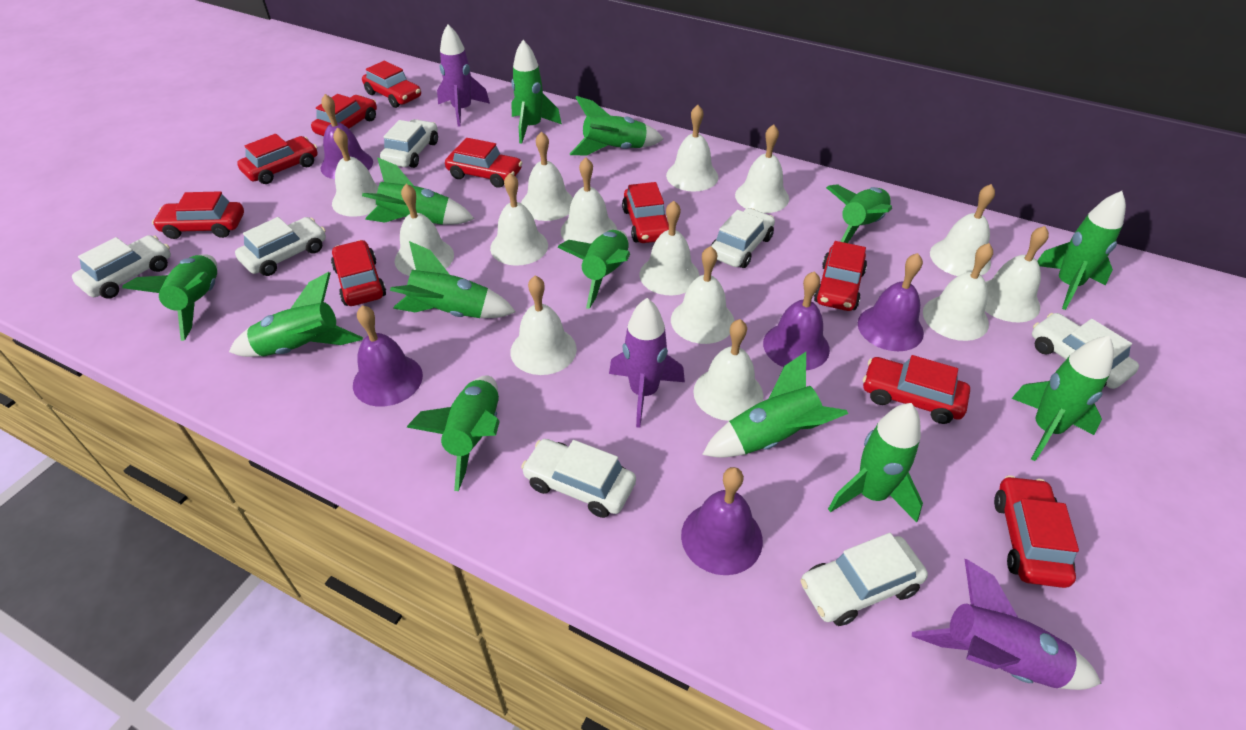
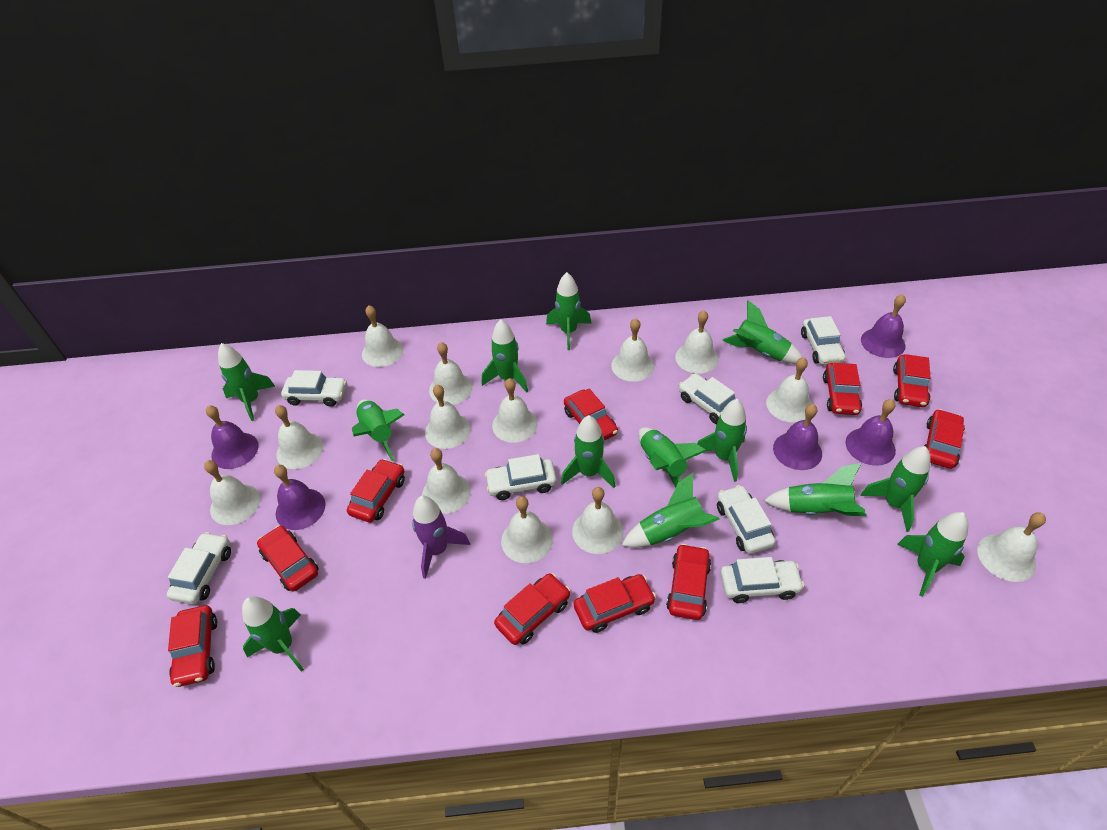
purple rocket: [437,24,490,126] [609,298,685,428] [912,559,1102,690] = 3 -> [412,496,470,579] = 1
white bell: [332,127,379,217] [395,184,454,276] [490,173,548,266] [510,276,577,375] [521,131,573,221] [561,158,617,244] [639,201,699,295] [666,105,718,192] [671,246,734,344] [693,319,763,421] [735,124,789,213] [923,243,993,341] [930,184,995,276] [985,226,1049,322] = 14 -> [204,460,260,525] [275,405,323,469] [362,305,403,367] [422,448,471,514] [425,385,471,449] [429,342,473,405] [492,378,538,443] [501,496,553,563] [572,487,624,554] [611,318,654,382] [675,310,719,374] [766,357,812,422] [977,512,1046,582] = 13

